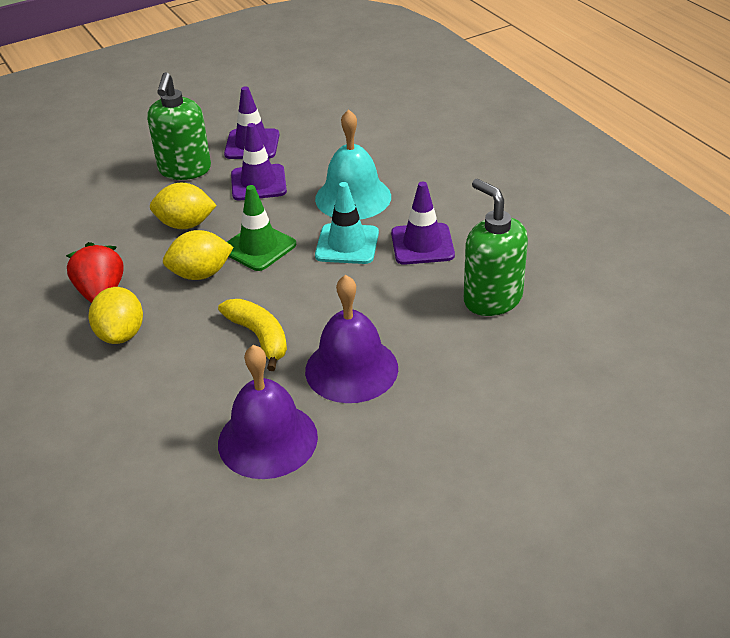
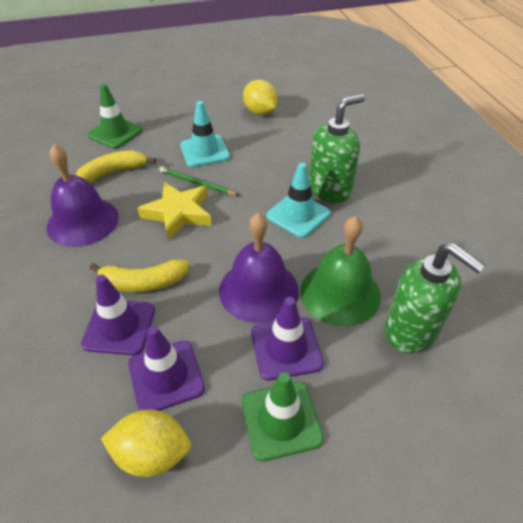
green bell: none = 0 -> [300,216,381,327] = 1
green pencil: none = 0 -> [159,167,239,196] = 1
green traffic cone: [227,185,296,271] = 1 -> [87,83,143,149] [242,372,324,461] = 2
red strawberry: [66,242,123,303] = 1 -> none = 0
turquoise bell: [315,109,391,220] = 1 -> none = 0
turquoise traffic cone: [315,182,379,264] = 1 -> [180,101,230,167] [266,162,331,238] = 2
yellow banana: [218,299,287,371] = 1 -> [75,150,156,183] [90,259,189,292] = 2
yellow lemon: [89,287,143,344] [150,183,217,229] [163,230,234,280] = 3 -> [101,410,191,477] [243,79,278,115] = 2
yellow star: none = 0 -> [137,182,212,240] = 1

